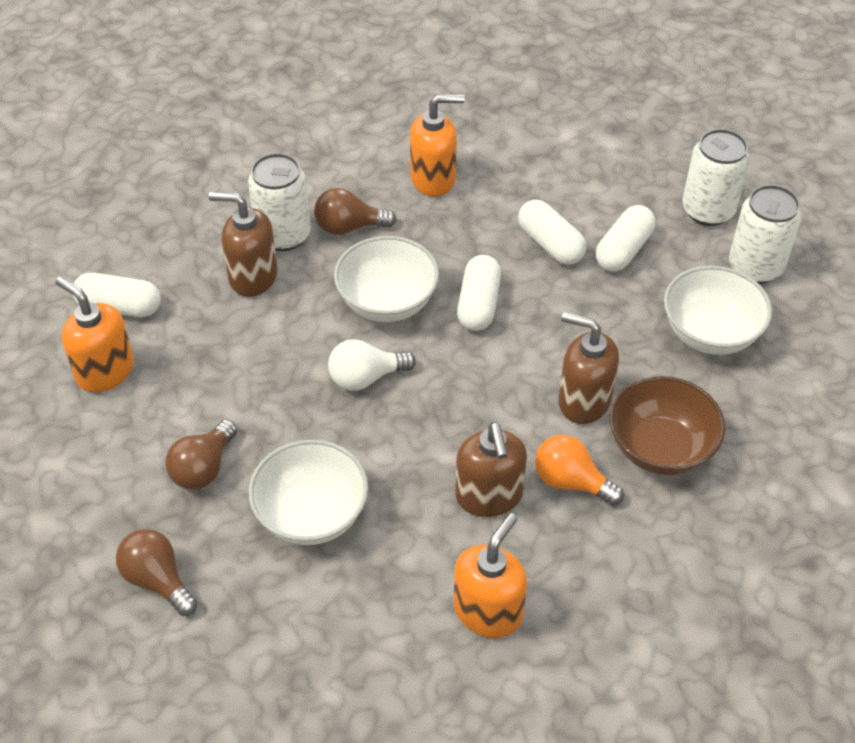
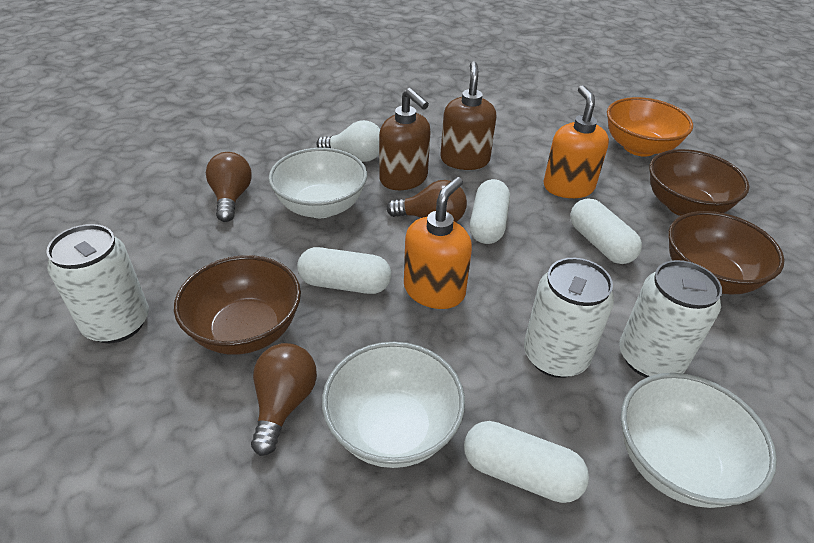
brown bowl: [610,376,725,475] = 1 -> [174,255,301,355] [649,149,749,216] [668,211,785,294] = 3
brown soap dispenser: [209,192,278,297] [455,422,527,517] [558,312,619,424] = 3 -> [379,88,430,190] [440,61,496,170] = 2
orange bowl: none = 0 -> [607,97,693,157] = 1
orange light bulb: [535,435,624,506] = 1 -> none = 0
orange soap dispenser: [56,277,134,392] [410,94,465,196] [454,513,527,638] = 3 -> [404,177,472,309] [543,85,609,198] = 2

